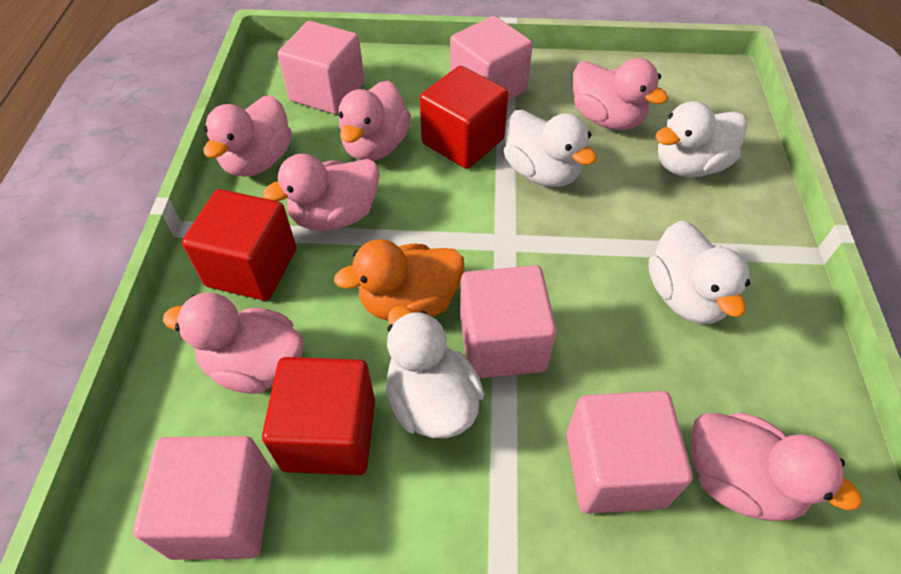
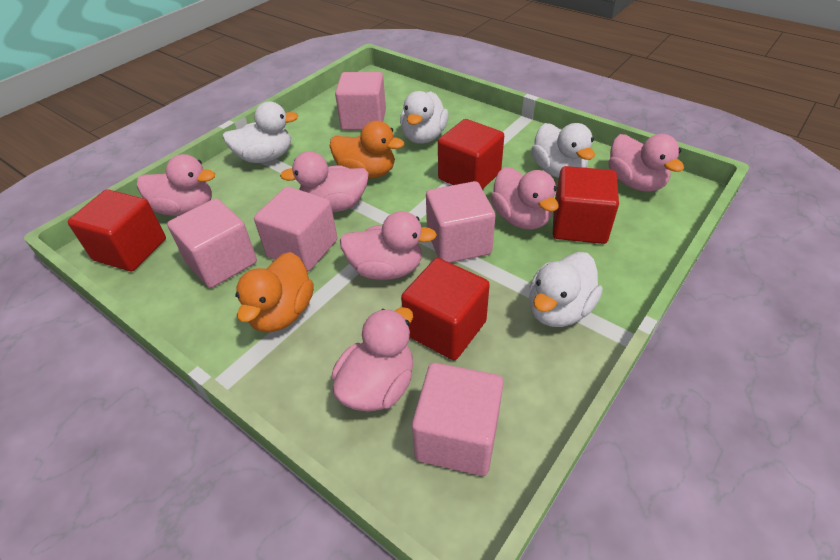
orange duck: [334,239,464,321] = 1 -> [235,252,314,332] [330,121,404,179] = 2
red cube: [182,189,296,301] [262,357,375,475] [420,66,508,169] = 3 -> [68,189,166,271] [401,258,490,360] [438,119,504,189] [553,166,619,244] = 4

